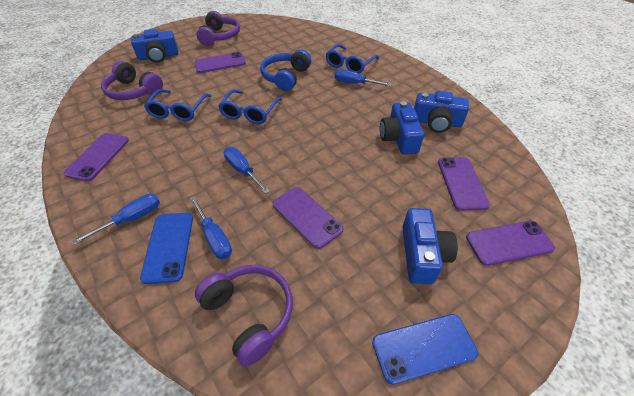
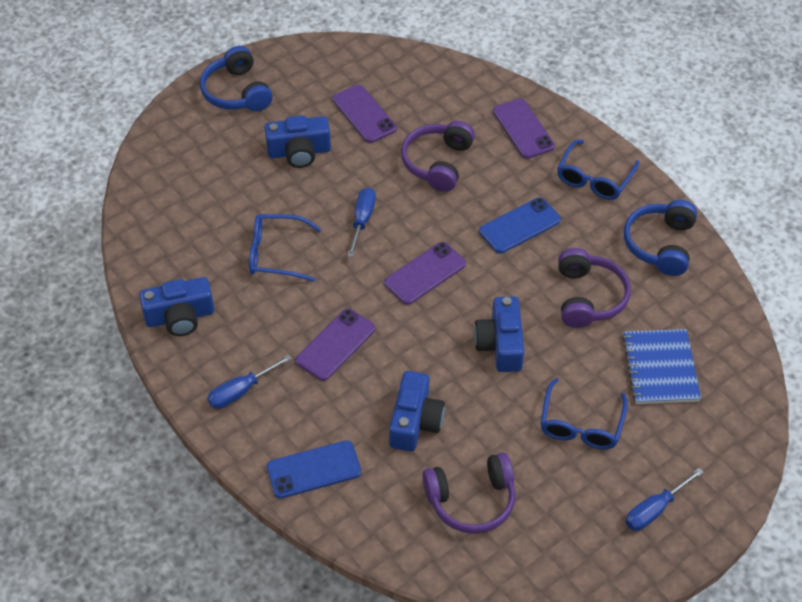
blue headphones: [260,49,311,91] = 1 -> [200,46,273,111] [624,200,697,276] = 2
blue notebook: none = 0 -> [622,329,701,404] = 1
blue screwdriver: [72,194,160,245] [190,196,232,259] [224,147,270,194] [335,69,392,86] = 4 -> [207,354,292,409] [347,187,376,257] [625,468,703,531] = 3
purple phone: [63,133,129,182] [194,52,246,73] [273,187,344,249] [438,157,490,211] [466,220,555,266] = 5 -> [296,308,375,381] [332,85,397,143] [384,242,466,305] [493,99,555,159] = 4

